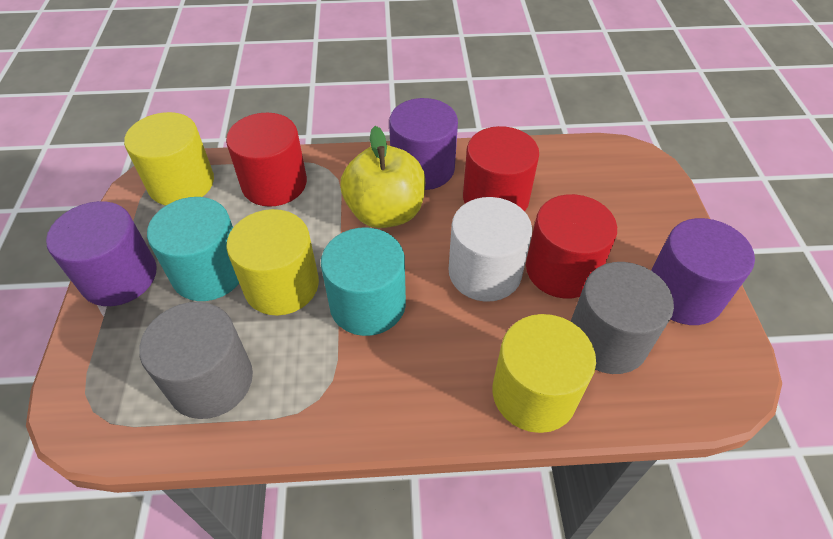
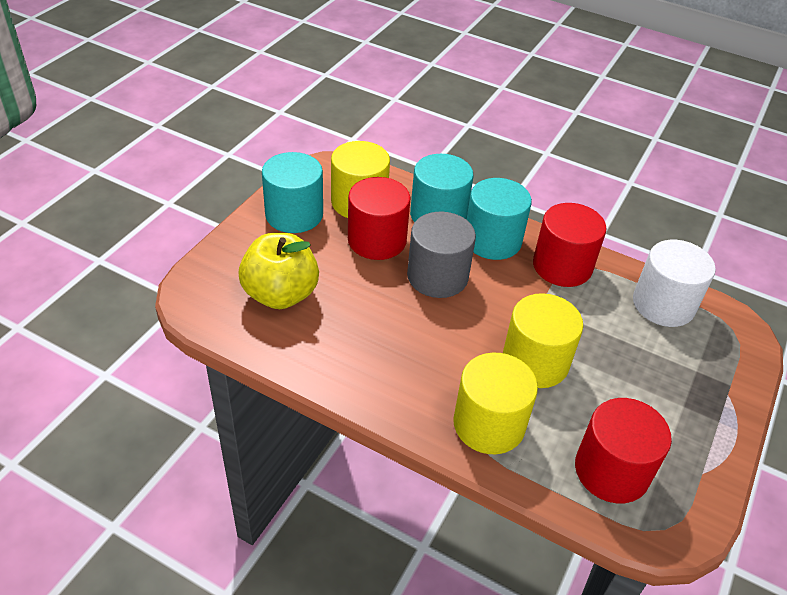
grey cylinder: [139,302,253,419] [570,262,674,374] = 2 -> [407,212,476,298] = 1
purple cylinder: [46,201,157,306] [389,98,458,190] [651,218,755,325] = 3 -> none = 0
turquoise cylinder: [147,197,239,301] [321,228,406,336] = 2 -> [262,152,323,233] [410,154,474,222] [466,178,532,260] = 3

